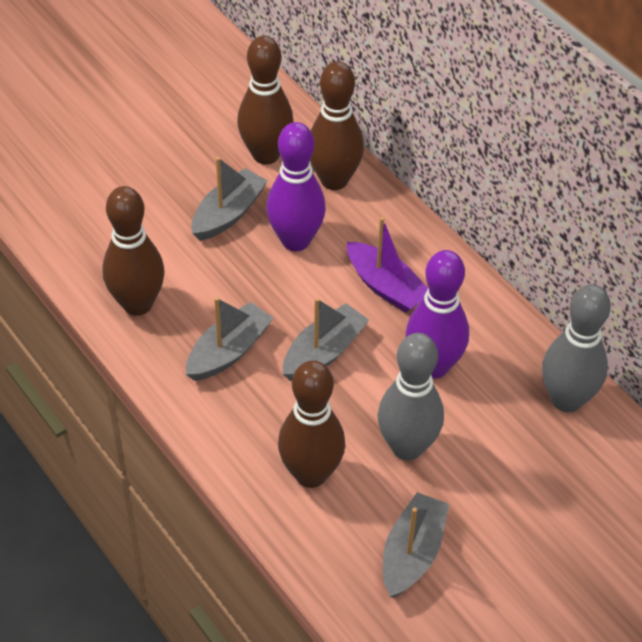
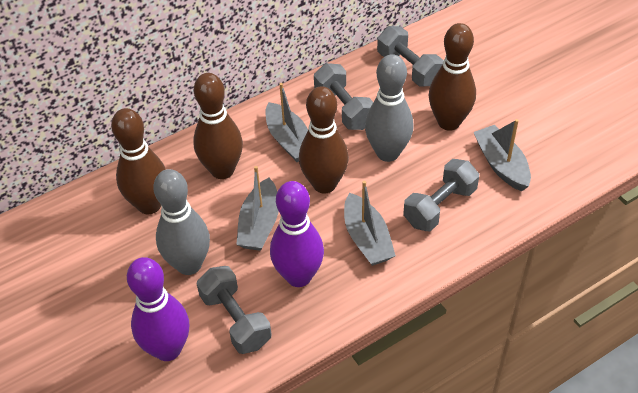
grey dumbbell: none = 0 -> [197,266,272,354] [314,63,373,130] [377,26,444,87] [403,159,479,231] = 4
purple boat: [347,217,428,313] = 1 -> none = 0

